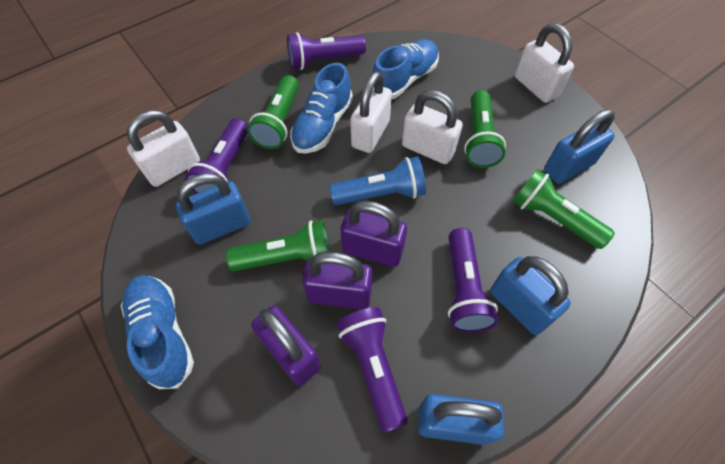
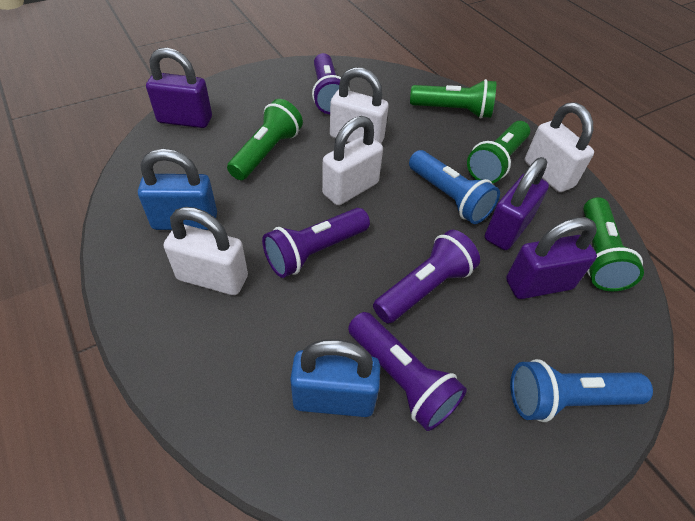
blue flashlight: [329,156,426,205] = 1 -> [409,150,500,224] [511,359,653,422] = 2
blue padlock: [176,173,250,244] [418,394,504,445] [490,256,571,335] [544,109,615,184] = 4 -> [138,149,217,230] [290,339,380,417] = 2
blue shoe: [121,275,194,389] [290,63,353,154] [372,40,439,99] = 3 -> none = 0

